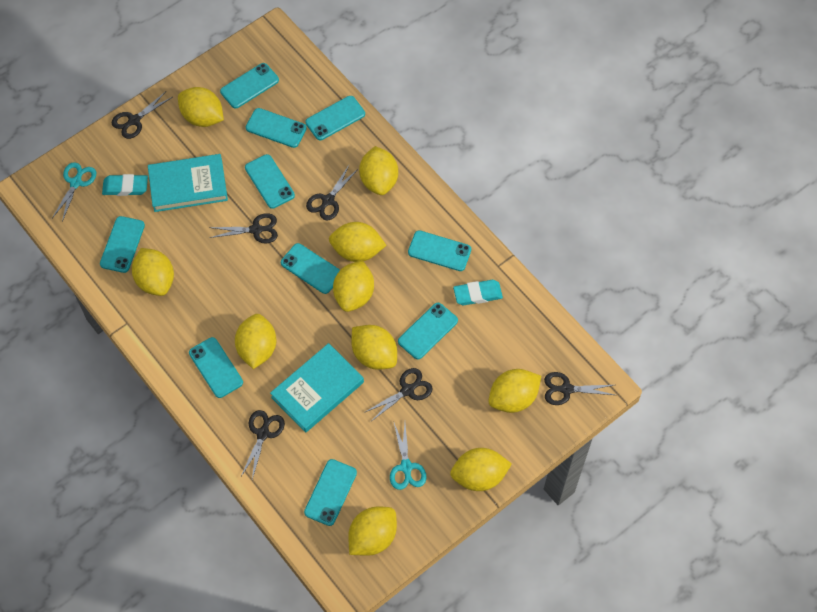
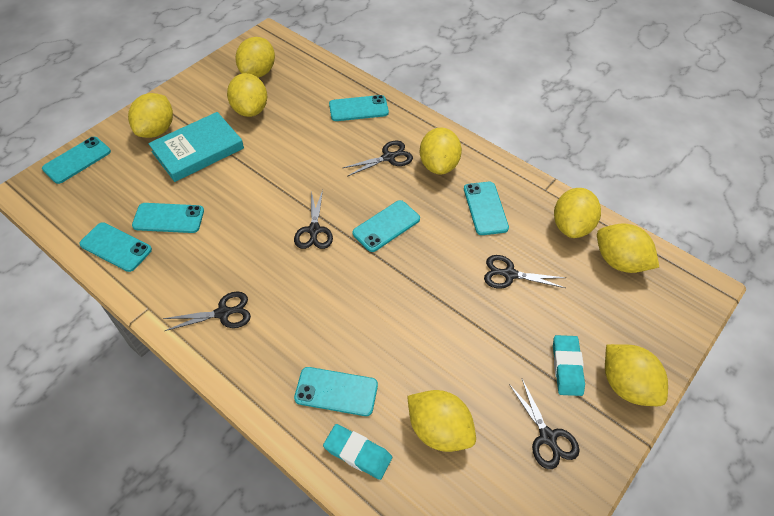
black scissors: [112,91,172,139] [209,213,278,244] [241,410,285,479] [306,165,358,220] [364,368,433,421] [544,372,615,405] = 6 -> [163,292,251,331] [294,190,333,249] [343,141,413,176] [484,255,566,289] [509,379,580,469] = 5
turquoise book: [148,154,228,212] [270,343,364,433] = 2 -> [148,112,244,182] = 1
turquoise phone: [100,216,145,273] [189,337,243,398] [220,63,279,108] [245,154,295,209] [246,108,307,148] [281,243,340,294] [304,459,357,526] [305,96,365,140] [398,303,458,359] [408,230,471,271] = 10 -> [42,137,111,184] [79,222,152,272] [132,203,204,233] [294,367,378,416] [329,95,389,121] [352,200,420,252] [464,182,509,235] = 7
turquoise scissors: [52,162,96,222] [390,423,426,490] = 2 -> none = 0
yellow lemon: [132,248,174,296] [178,87,224,127] [235,314,276,369] [329,222,387,262] [333,260,374,312] [348,507,397,556] [351,325,397,370] [359,146,398,195] [450,448,512,491] [488,369,541,413] = 10 -> [128,93,173,138] [227,73,267,117] [235,37,275,78] [407,390,476,452] [420,127,462,175] [554,188,601,238] [597,223,659,273] [605,344,668,406] = 8

